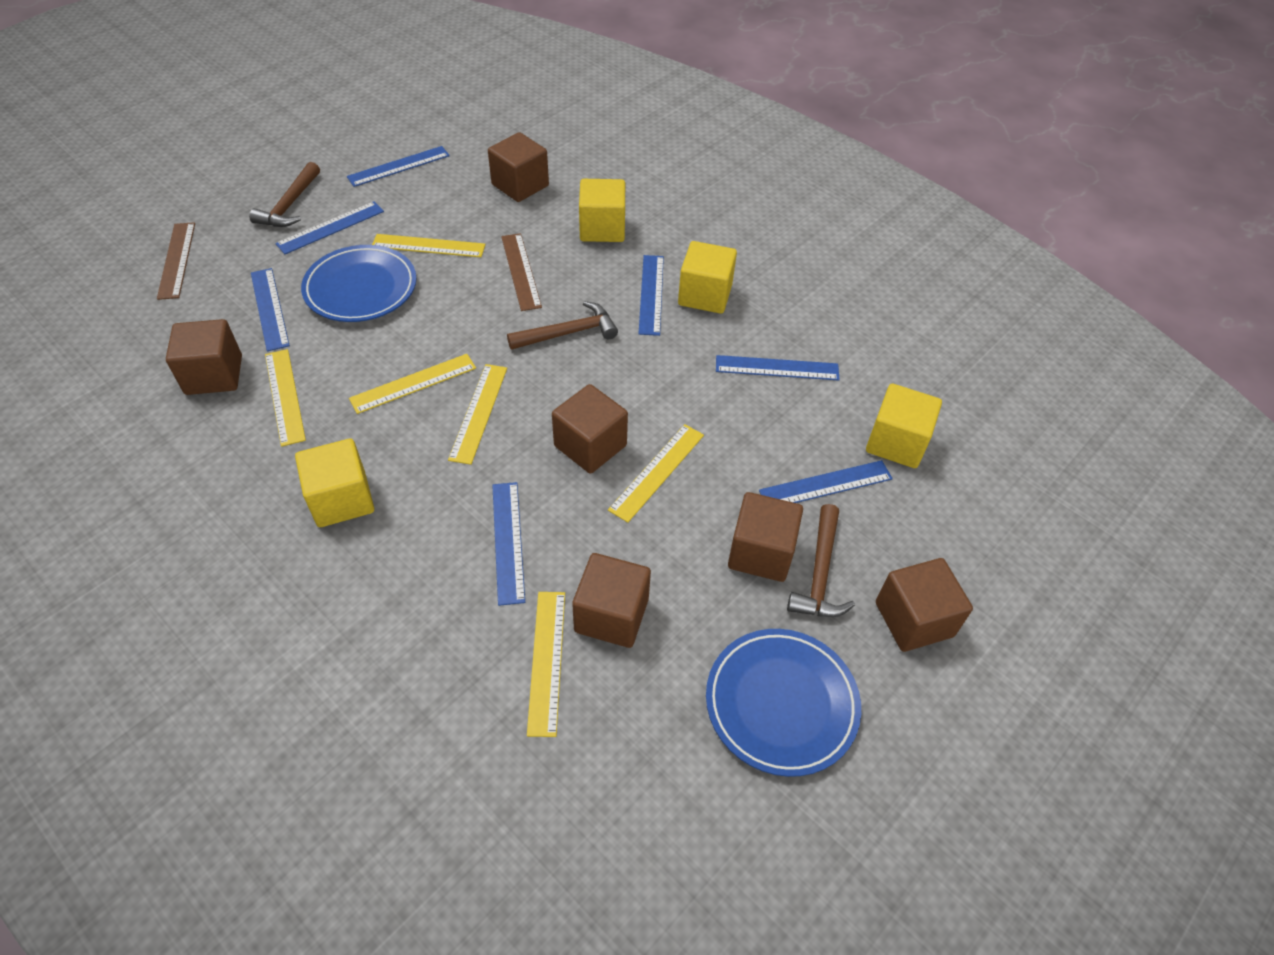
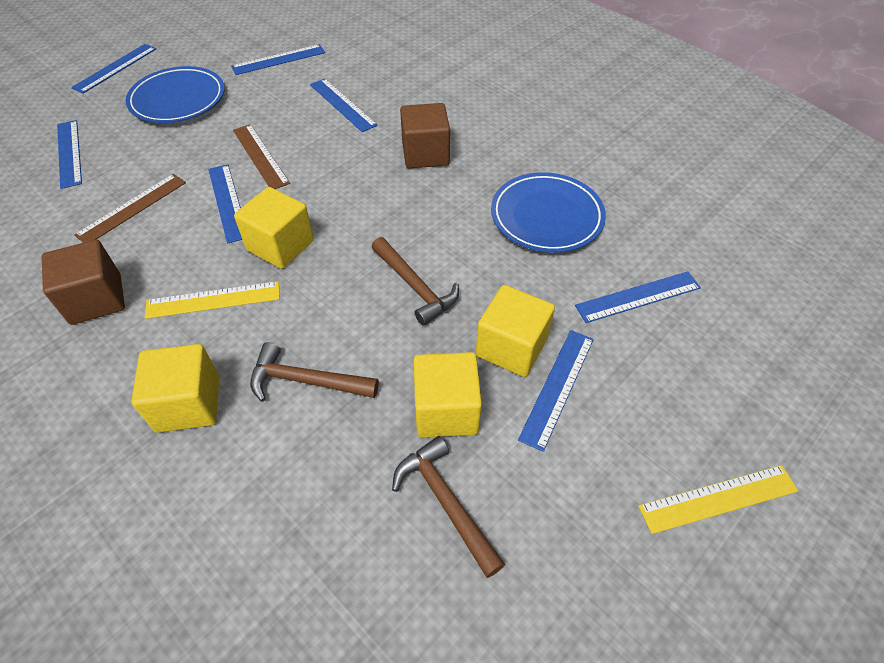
brown cube: [166,319,242,395] [488,132,549,202] [552,384,628,474] [572,553,651,648] [728,492,803,582] [876,558,973,652] = 6 -> [42,240,125,325] [400,103,450,169] = 2
yellow ruler: [265,349,306,447] [349,354,476,414] [372,234,485,257] [448,364,507,465] [527,592,565,737] [608,424,704,523] = 6 -> [145,281,280,319] [638,465,798,534] = 2

